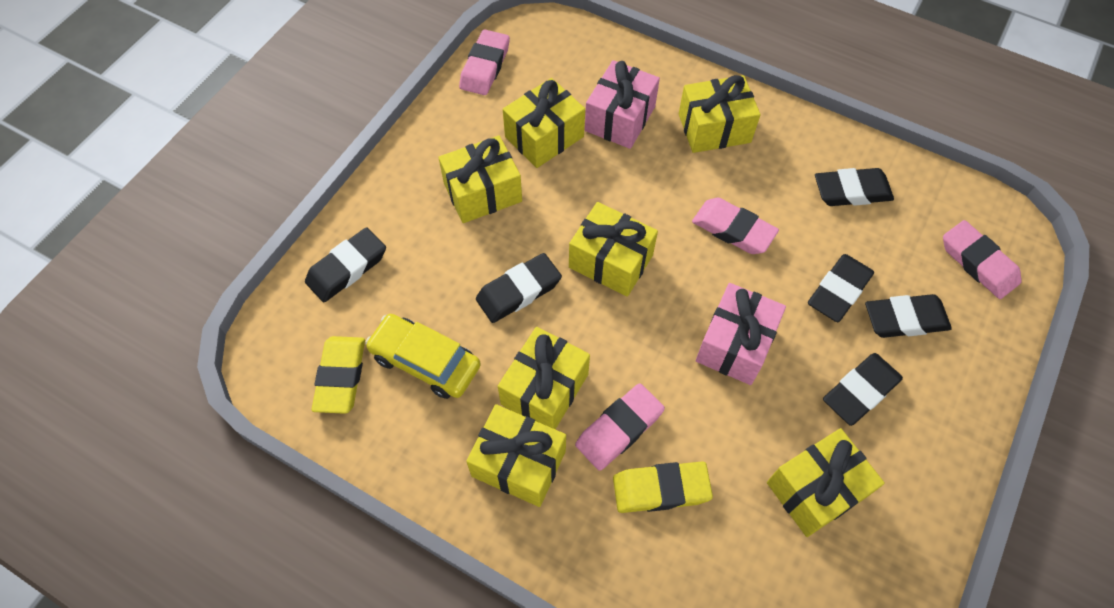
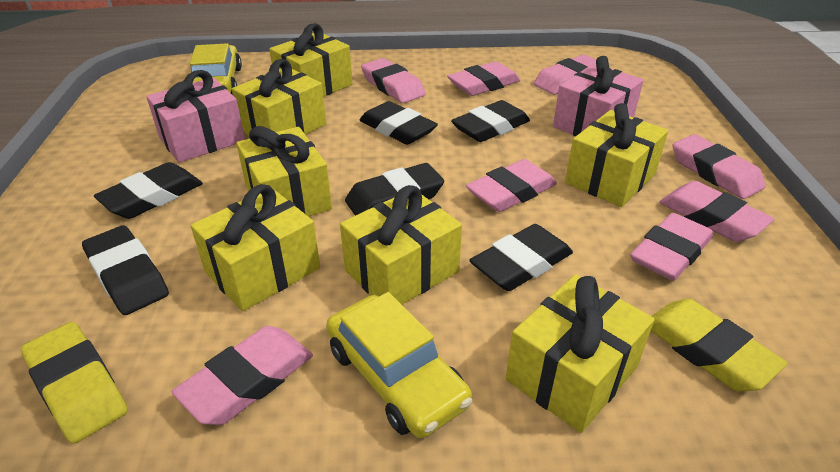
pink eraser: [459,30,510,95] [575,383,665,471] [692,198,779,254] [943,220,1022,299] = 4 -> [172,326,313,425] [361,58,426,103] [447,61,520,96] [466,159,557,212] [534,55,596,95] [630,213,713,281] [659,181,774,242] [673,134,766,199] = 8
yellow car: [365,314,481,399] = 1 -> [190,43,242,95] [326,292,472,438] = 2

